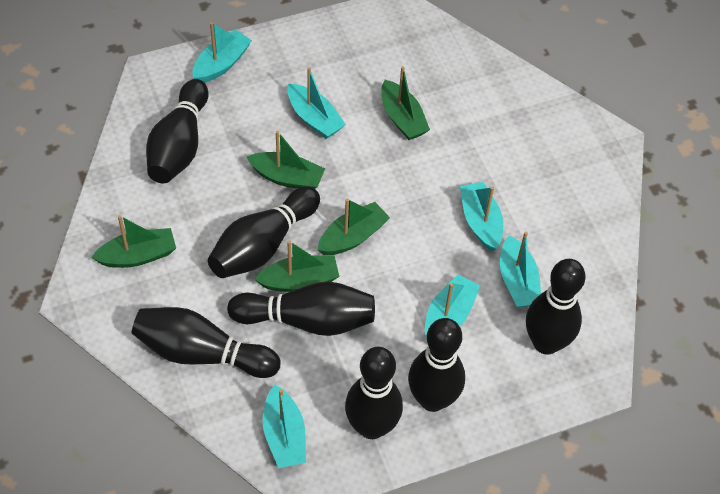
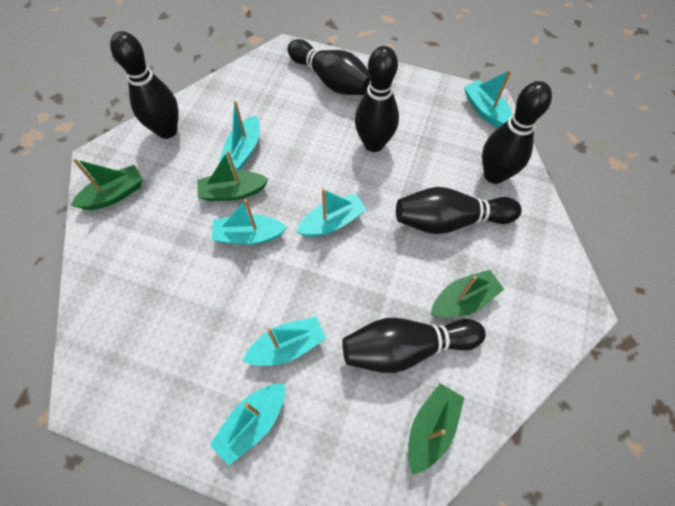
black bowling pin: [132,307,281,378] [146,79,209,183] [208,187,320,278] [227,281,375,336] [345,347,403,439] [408,318,465,412] [526,259,585,355] = 7 -> [110,31,179,139] [288,39,370,95] [343,318,486,373] [355,46,399,152] [396,187,522,234] [482,81,552,184] = 6
green boat: [91,215,176,268] [247,131,325,189] [254,240,339,292] [318,199,390,255] [381,66,430,140] = 5 -> [71,159,143,210] [197,151,269,201] [408,383,464,474] [431,270,504,318] = 4

